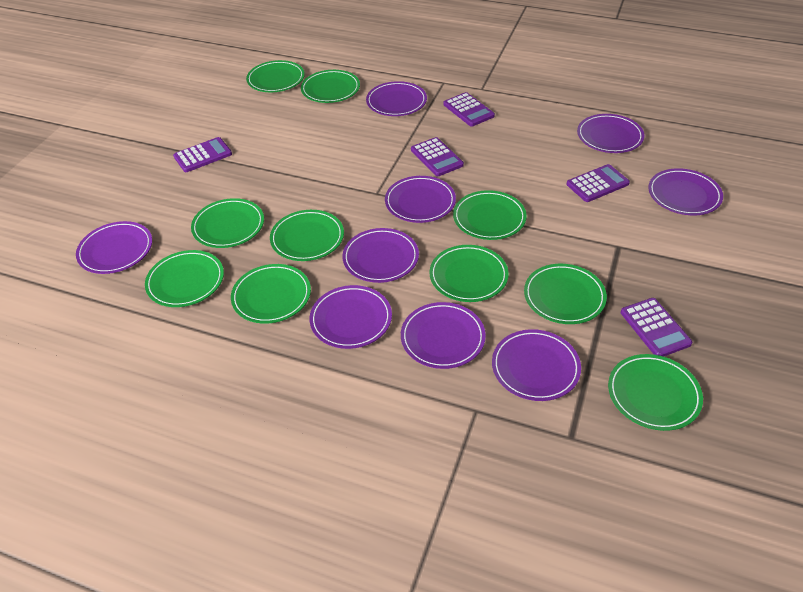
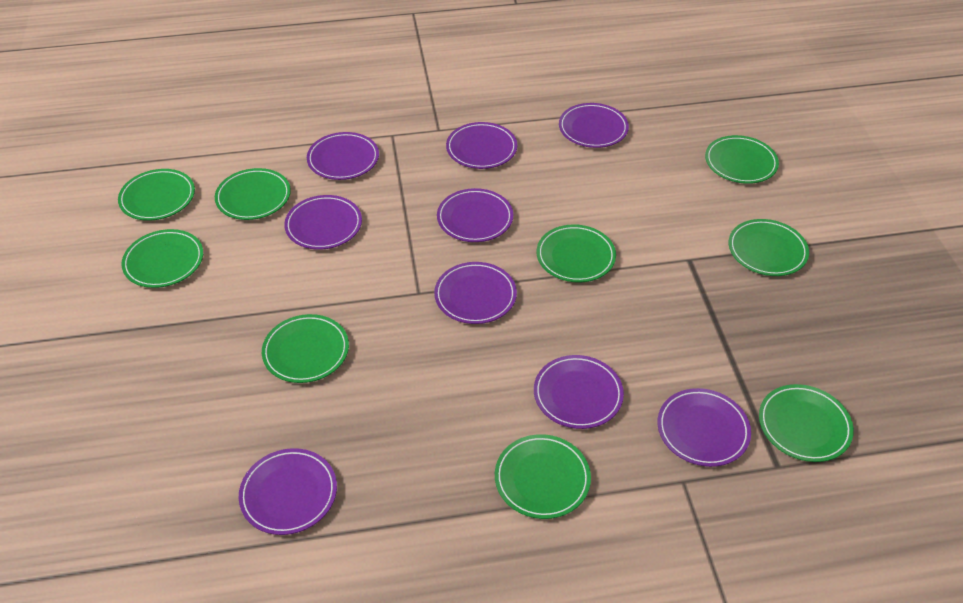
green plate: [145,250,224,307] [191,198,264,248] [231,264,311,324] [246,60,305,92] [270,210,344,261] [301,70,360,103] [429,245,509,302] [453,190,527,240] [524,264,607,324] [608,354,703,431] = 10 -> [118,169,195,221] [121,229,203,288] [215,168,291,220] [262,314,349,383] [495,434,591,519] [537,224,616,283] [705,135,779,184] [729,219,809,276] [759,384,854,462] = 9
purple calculator: [173,137,232,172] [411,137,464,176] [444,92,495,127] [566,164,630,202] [621,298,692,357] = 5 -> none = 0

